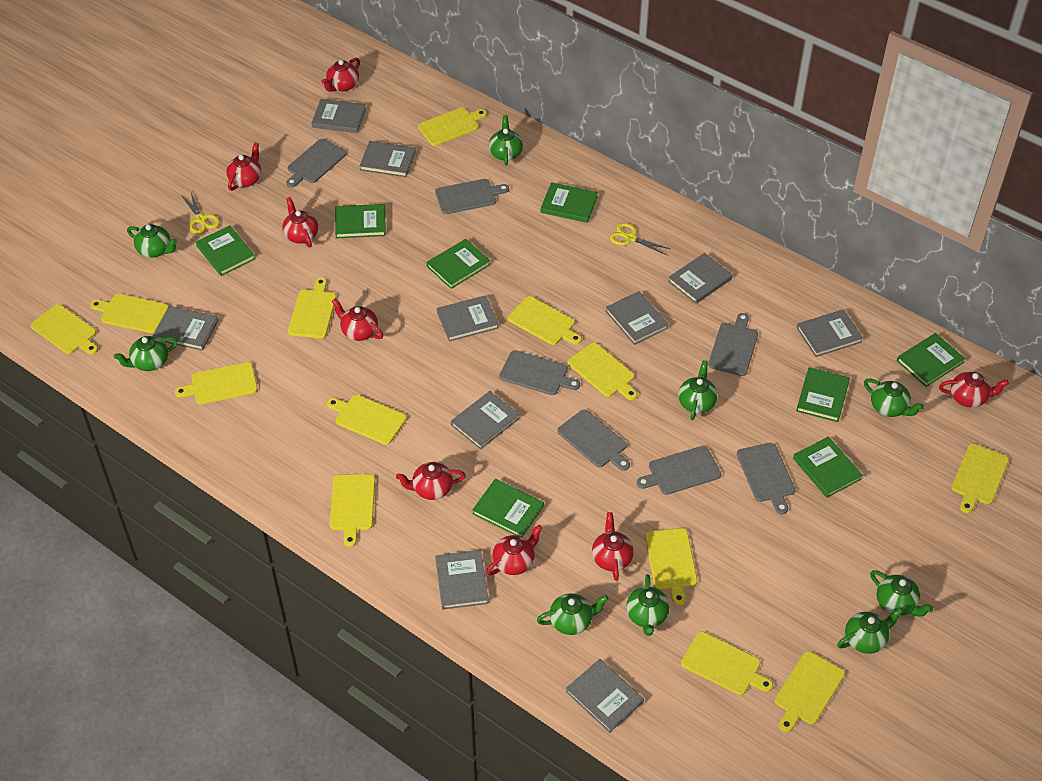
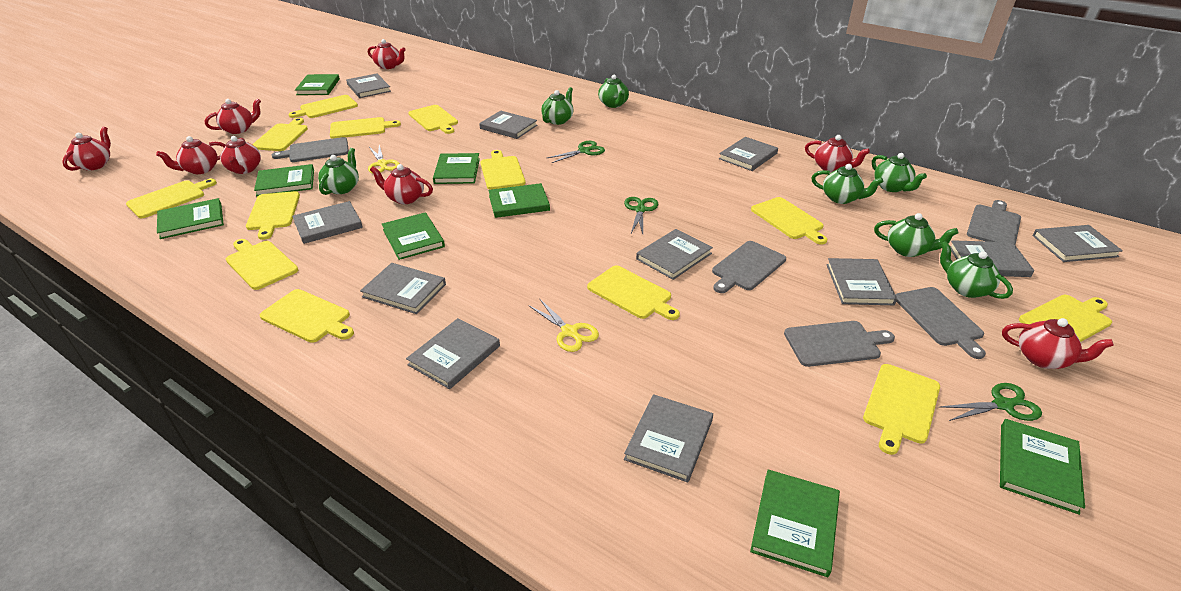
green scissors: none = 0 -> [547,141,605,163] [624,197,658,234] [940,383,1042,421] = 3
green teapot: [114,336,178,371] [127,224,177,258] [489,115,523,165] [537,593,609,635] [626,574,670,636] [678,360,718,420] [837,607,903,654] [864,378,924,417] [870,570,933,617] = 9 -> [318,148,359,195] [541,87,574,125] [598,75,629,108] [811,164,883,204] [872,153,927,192] [874,213,959,257] [940,241,1013,299] = 7
grey book: [153,306,218,351] [312,99,366,133] [360,141,416,177] [435,550,489,610] [437,295,499,342] [451,391,520,450] [566,659,644,733] [605,291,668,345] [668,253,733,304] [797,309,863,357] = 10 -> [292,201,363,244] [346,73,391,98] [360,263,446,314] [406,318,500,389] [479,111,537,139] [624,394,713,482] [636,229,713,280] [719,137,778,171] [826,258,897,305] [950,240,1034,277] [1032,225,1123,262] = 11
grey cutting board: [286,139,347,188] [435,179,509,214] [499,350,580,395] [557,410,630,471] [637,446,721,495] [708,313,758,376] [737,443,795,514] = 7 -> [272,137,349,162] [712,241,786,293] [784,321,895,367] [895,287,986,359] [967,200,1021,244] = 5

